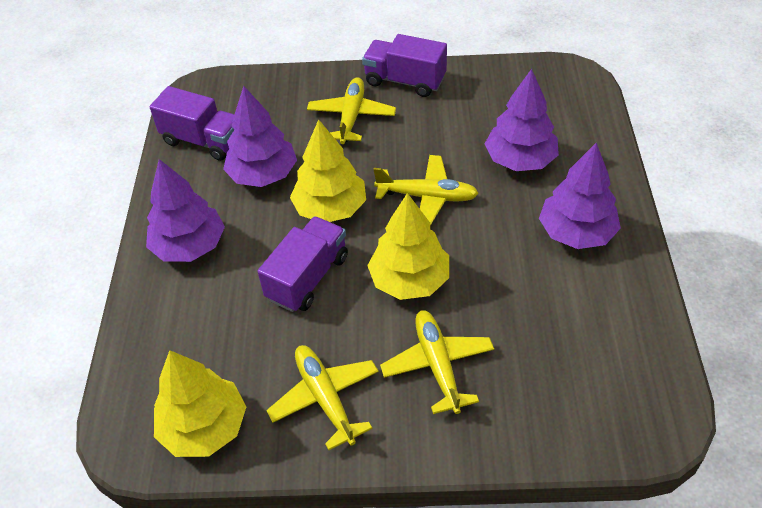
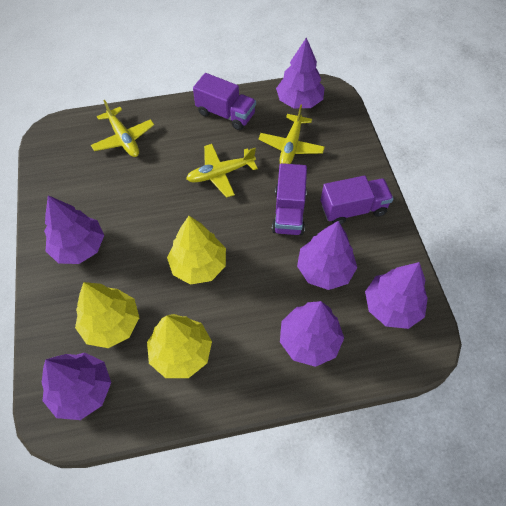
purple tree: [146,159,225,262] [223,86,297,187] [485,69,559,171] [539,143,621,249] = 4 -> [42,353,111,420] [44,195,104,264] [276,37,325,108] [280,301,344,367] [297,221,357,290] [365,262,428,329] = 6
yellow plane: [266,345,379,450] [307,77,396,144] [373,155,479,226] [380,310,494,414] = 4 -> [91,100,154,157] [186,144,258,198] [259,105,325,164] = 3

